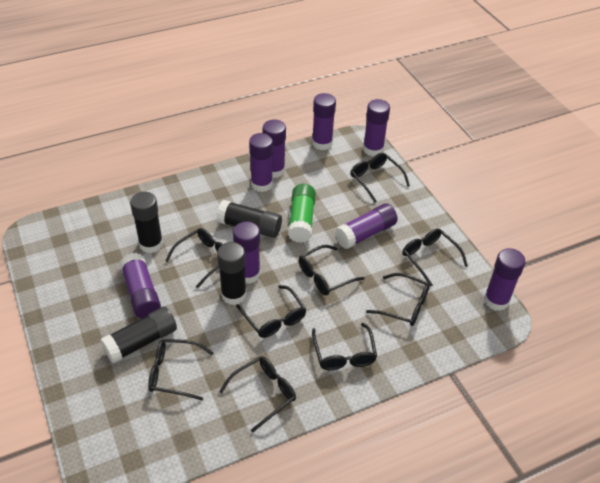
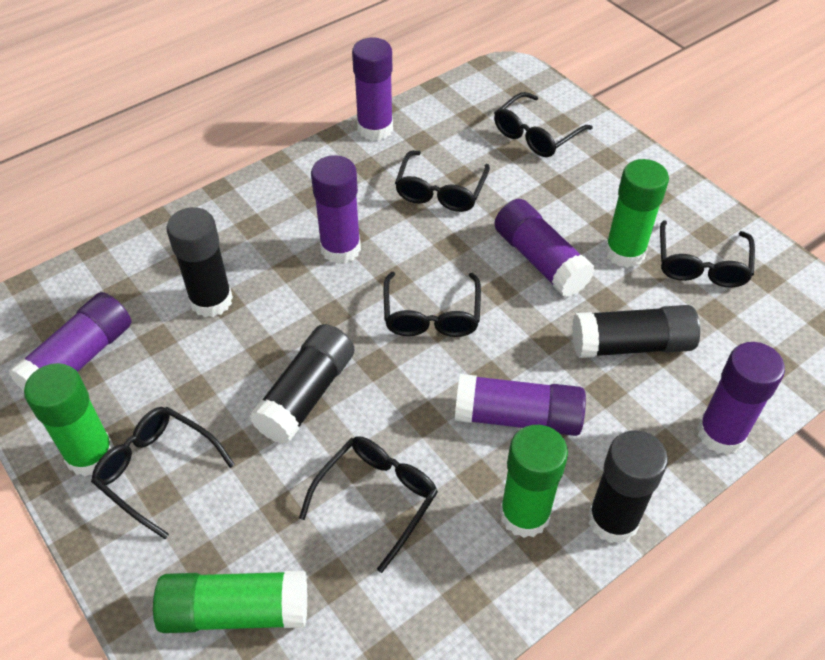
black glasses: [148,339,213,401] [165,228,223,288] [219,356,296,433] [236,285,307,338] [299,245,365,295] [312,323,377,370] [351,153,410,202] [366,273,430,326] [402,228,468,287] = 9 -> [91,407,235,539] [299,436,438,573] [384,272,481,337] [395,150,490,212] [494,92,593,157] [660,220,755,288] = 6
green glue stick: [288,184,316,243] = 1 -> [24,363,114,477] [153,570,307,633] [500,425,568,538] [605,159,669,268] = 4
purple glue stick: [120,253,161,318] [233,221,260,284] [249,133,273,192] [263,120,286,178] [312,93,336,150] [335,203,398,249] [363,99,390,156] [484,248,526,311] = 8 -> [9,292,131,391] [311,155,361,264] [352,38,393,141] [455,374,586,436] [494,199,595,297] [697,342,785,455] = 6

